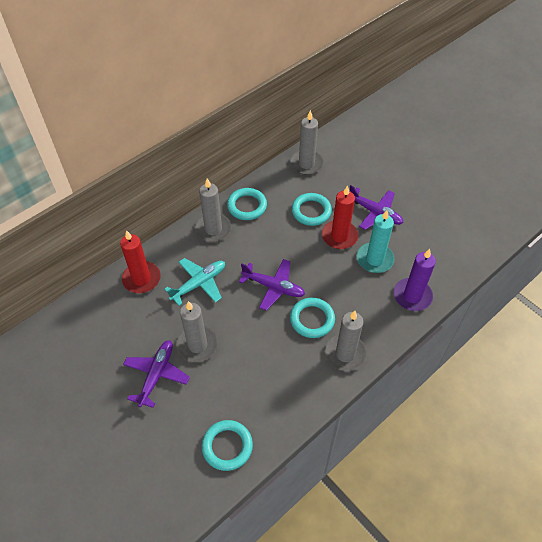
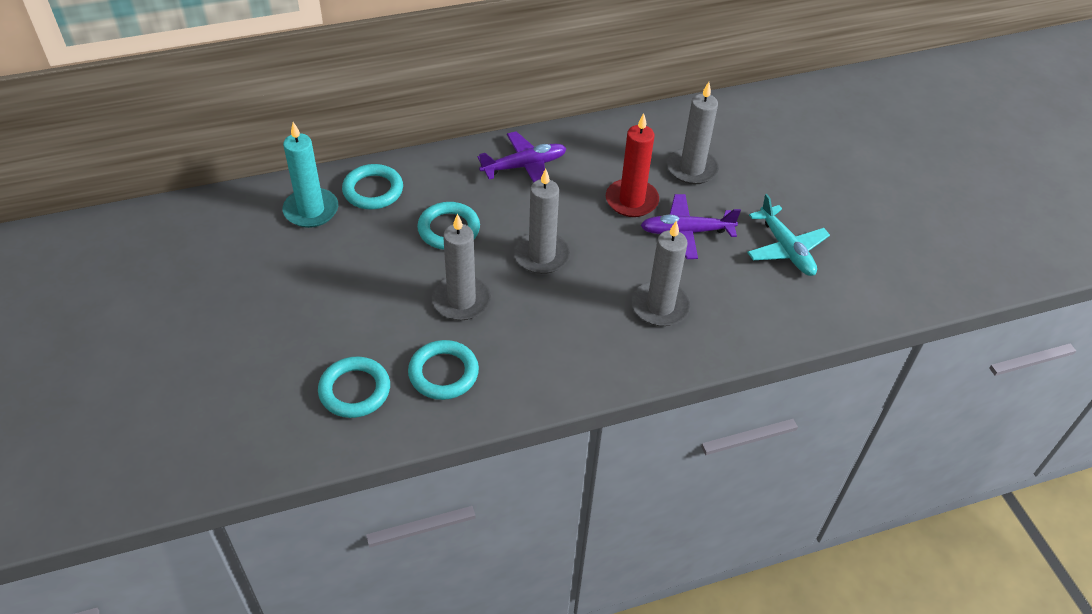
purple candle: [394,249,436,311] = 1 -> none = 0
purple plane: [123,340,190,408] [239,259,305,311] [350,185,404,230] = 3 -> [478,131,567,183] [640,194,741,259] = 2
red candle: [120,230,161,293] [322,185,359,249] = 2 -> [606,113,659,217] = 1

